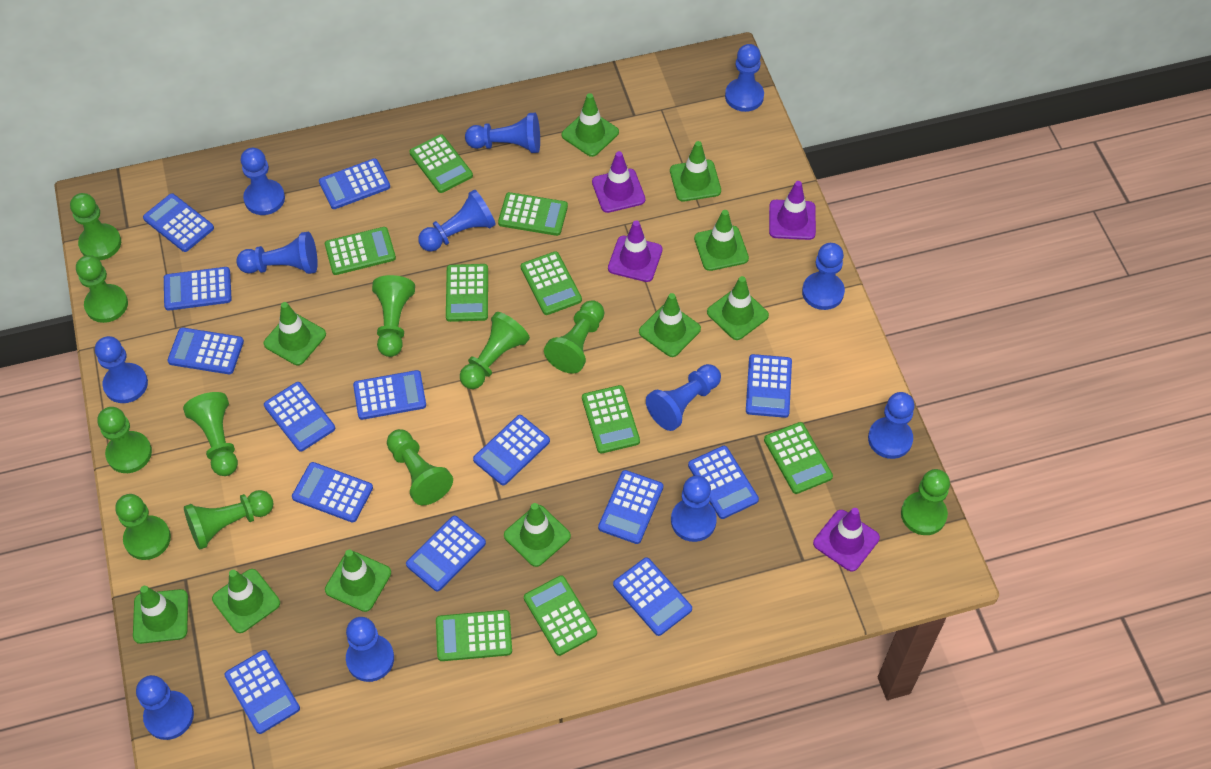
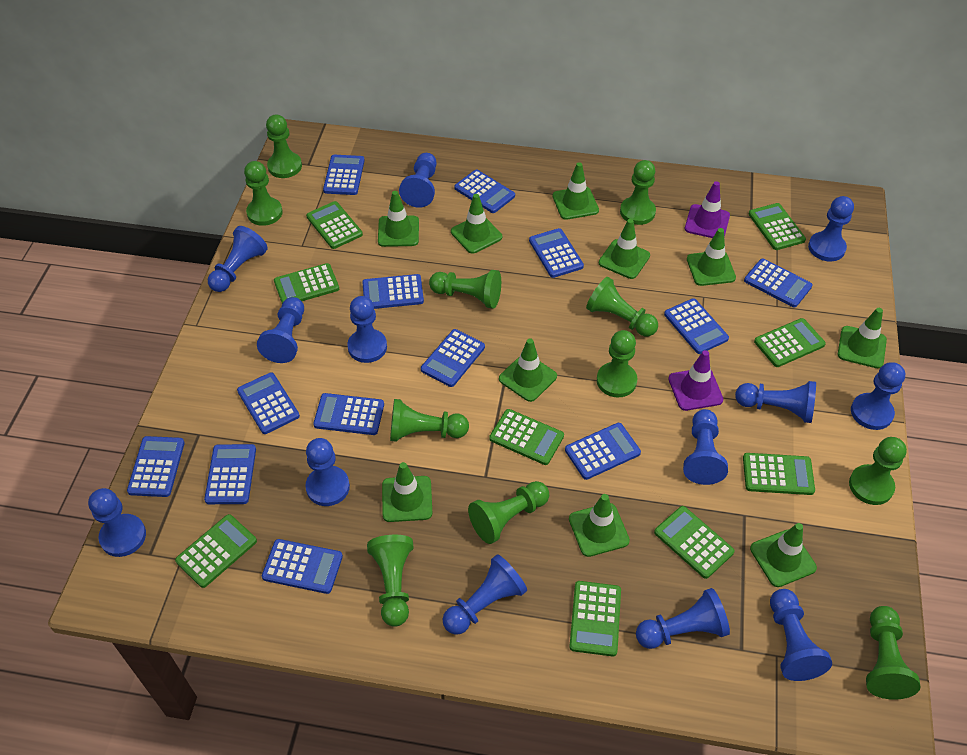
blue calculator: [143,194,214,252] [164,267,232,311] [167,327,244,374] [224,650,300,734] [264,382,335,452] [292,462,373,523] [319,158,390,209] [353,370,426,420] [406,516,486,592] [473,415,550,485] [598,470,663,544] [613,557,692,636] [688,446,759,519] [746,354,792,418] = 14 -> [127,436,185,497] [204,444,256,504] [237,372,300,434] [262,539,343,594] [313,393,384,435] [323,155,365,195] [362,274,424,309] [421,329,485,387] [454,170,515,213] [529,228,584,278] [565,423,641,480] [664,298,729,354] [744,259,812,308] = 13
blue pawn: [95,336,148,403] [136,675,194,740] [236,232,318,274] [241,148,285,215] [346,617,394,682] [418,190,496,252] [465,113,540,153] [646,364,721,431] [671,475,717,542] [725,44,764,112] [802,243,845,310] [868,392,915,459] = 12 -> [88,488,146,557] [208,226,268,292] [257,297,304,363] [305,438,350,506] [347,296,387,363] [399,153,437,208] [443,554,527,635] [636,588,730,649] [683,409,728,485] [735,381,816,423] [770,589,832,681] [808,196,854,261] [851,362,905,430] = 13
purple traffic cone: [592,151,645,213] [608,220,662,282] [769,181,816,240] [813,508,880,572] = 4 -> [668,350,724,411] [685,181,730,238] = 2

